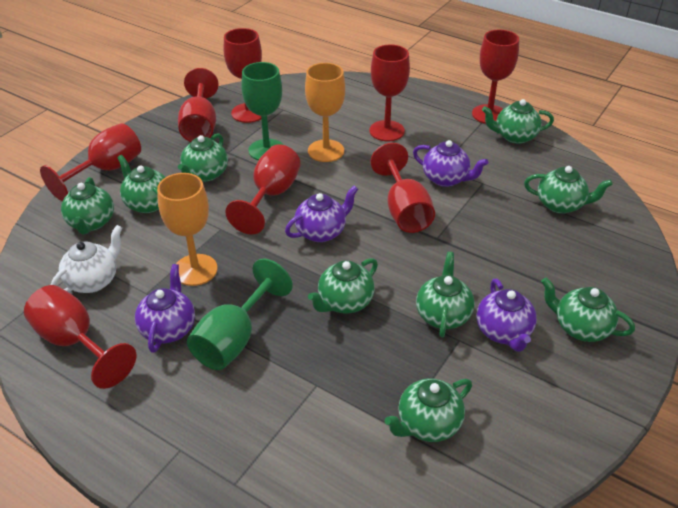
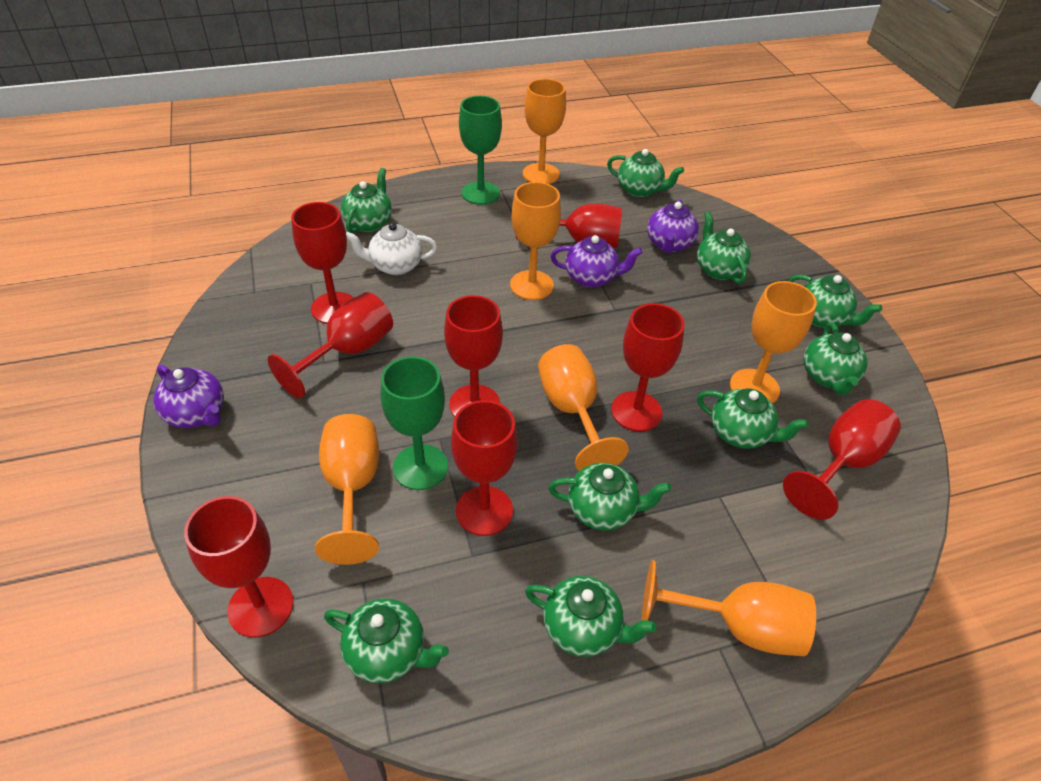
orange goblet: [157,173,218,286] [305,63,345,162] = 2 -> [315,414,379,565] [510,182,561,300] [523,79,566,184] [538,344,629,471] [641,560,816,656] [730,281,817,404] = 6
purple teapot: [135,264,195,353] [285,186,358,242] [413,140,488,187] [476,279,537,352] = 4 -> [154,365,224,428] [550,235,643,288] [647,199,699,253] = 3

